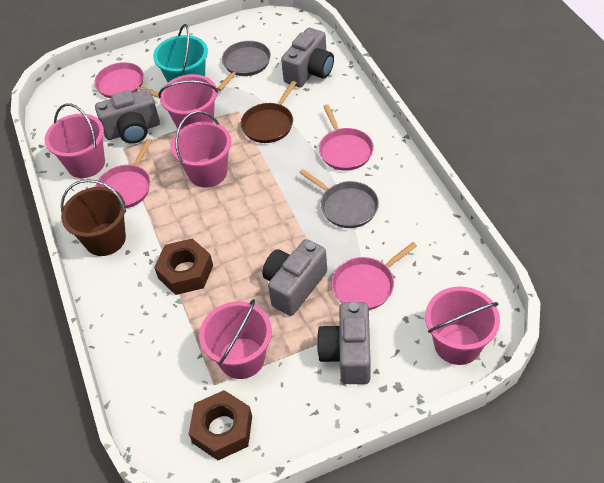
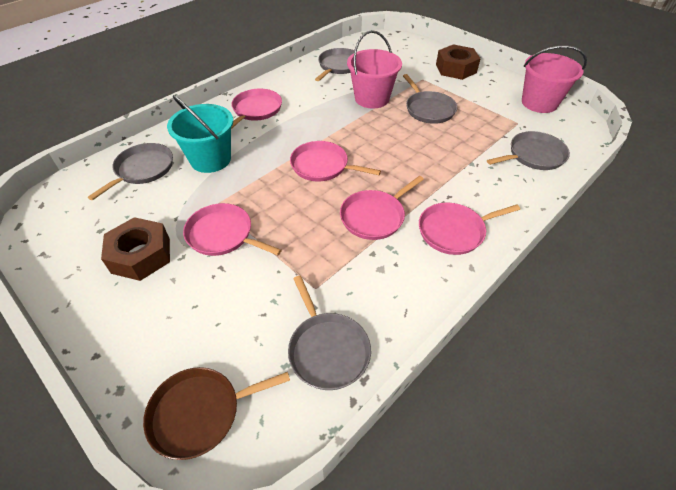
brown bucket: [61,179,126,256] = 1 -> none = 0
grey camera: [95,89,160,144] [262,239,327,316] [281,28,334,88] [317,302,371,384] = 4 -> none = 0
grey pan: [217,41,271,91] [299,169,379,228] = 2 -> [88,143,173,200] [288,276,371,390] [315,48,355,81] [403,74,457,124] [487,131,570,170] = 5
pink bucket: [45,103,105,178] [158,74,218,129] [171,111,231,188] [199,299,272,379] [425,287,500,365] = 5 -> [347,30,402,109] [522,46,587,113] = 2
pink pan: [94,62,159,98] [95,139,152,208] [319,104,374,171] [331,242,417,310] = 4 -> [183,203,282,256] [231,89,282,129] [290,141,381,181] [340,176,424,240] [419,203,520,255] = 5

